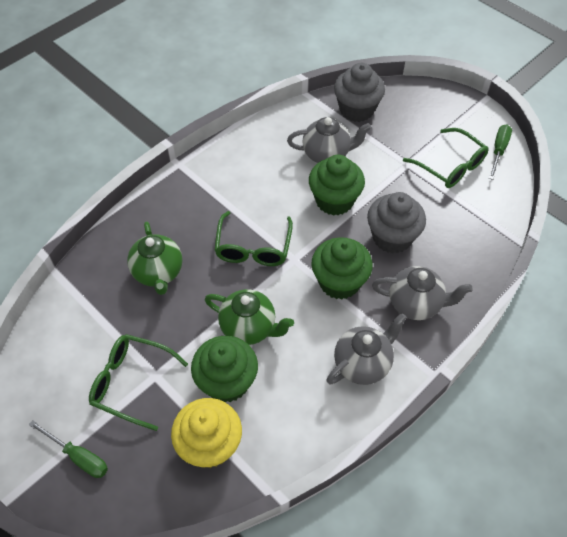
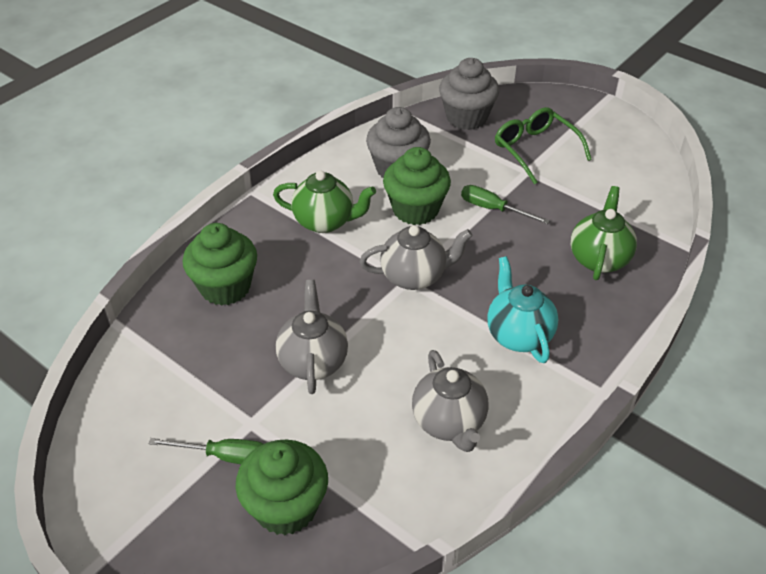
green glasses: [89,334,188,431] [214,211,293,266] [403,128,489,188] = 3 -> [495,107,592,184] = 1
turquoise teapot: none = 0 -> [487,256,558,363] = 1
yellow cupcake: [171,398,242,468] = 1 -> none = 0

